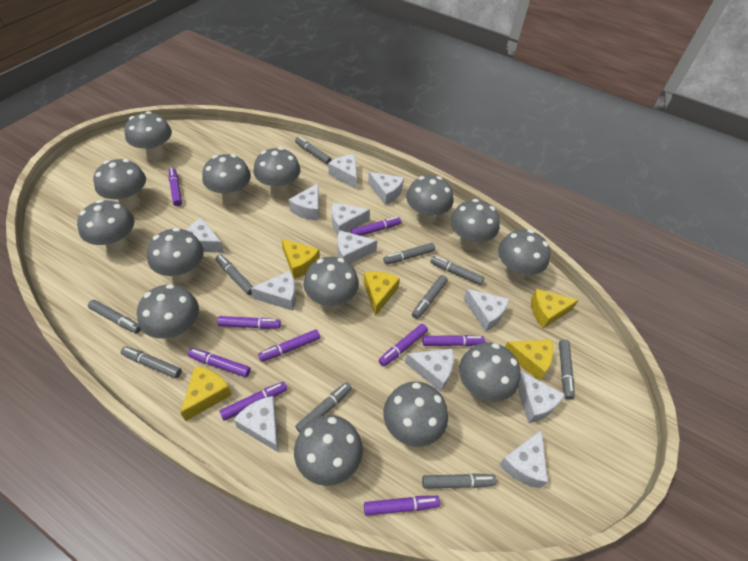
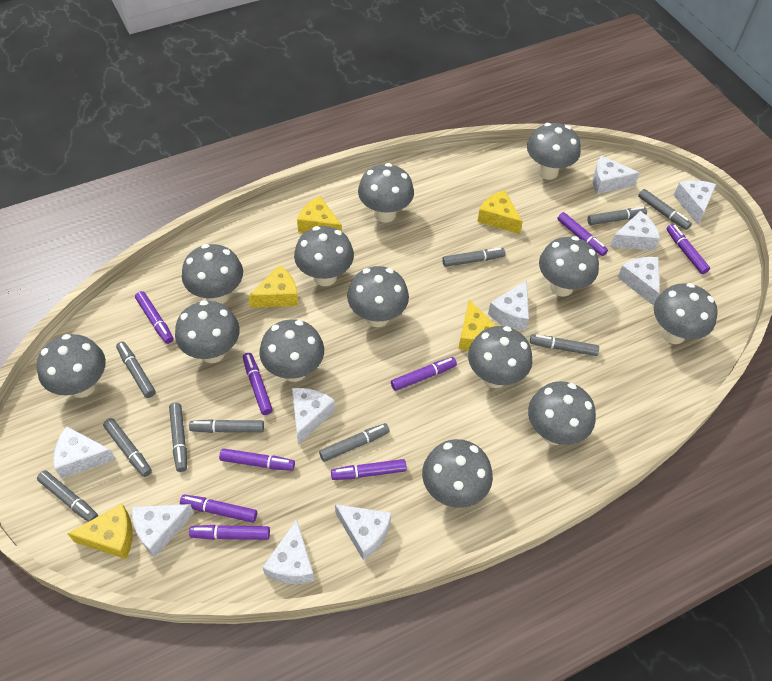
grey mushroom: [77,200,134,253] [93,159,146,210] [124,111,172,161] [137,284,199,341] [147,228,204,283] [202,154,251,204] [254,147,300,197] [294,415,363,486] [304,257,359,311] [383,382,448,447] [406,176,453,225] [450,199,500,250] [459,342,521,402] [498,230,550,281] = 14 -> [37,334,106,398] [175,300,240,363] [182,244,243,304] [259,319,324,382] [294,226,354,286] [347,266,409,327] [358,163,414,223] [422,439,493,508] [468,326,532,388] [527,123,581,180] [528,381,596,445] [539,236,599,297] [654,283,718,344] = 13
white cheese: [186,218,224,253] [234,396,279,453] [251,271,296,311] [289,183,319,220] [328,155,357,189] [332,202,370,235] [337,231,377,264] [368,172,404,205] [405,349,454,392] [464,289,509,332] [499,430,548,488] [517,371,565,423] = 12 -> [53,426,116,479] [132,504,194,557] [262,519,314,584] [292,388,335,445] [335,504,391,560] [488,280,529,331] [593,155,640,194] [610,211,660,251] [617,257,660,306] [674,180,716,224] = 10

